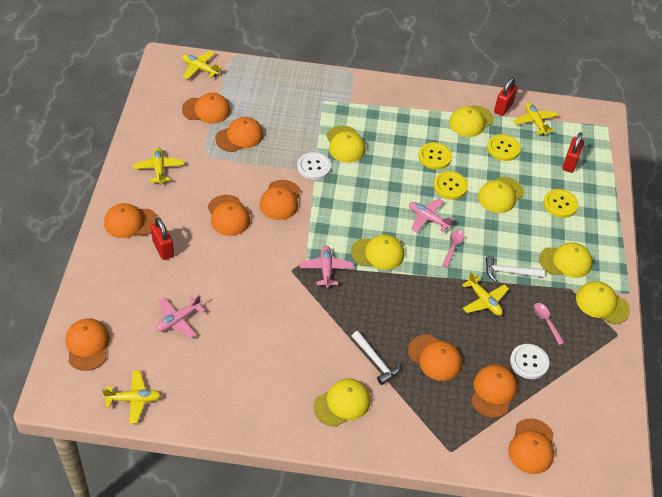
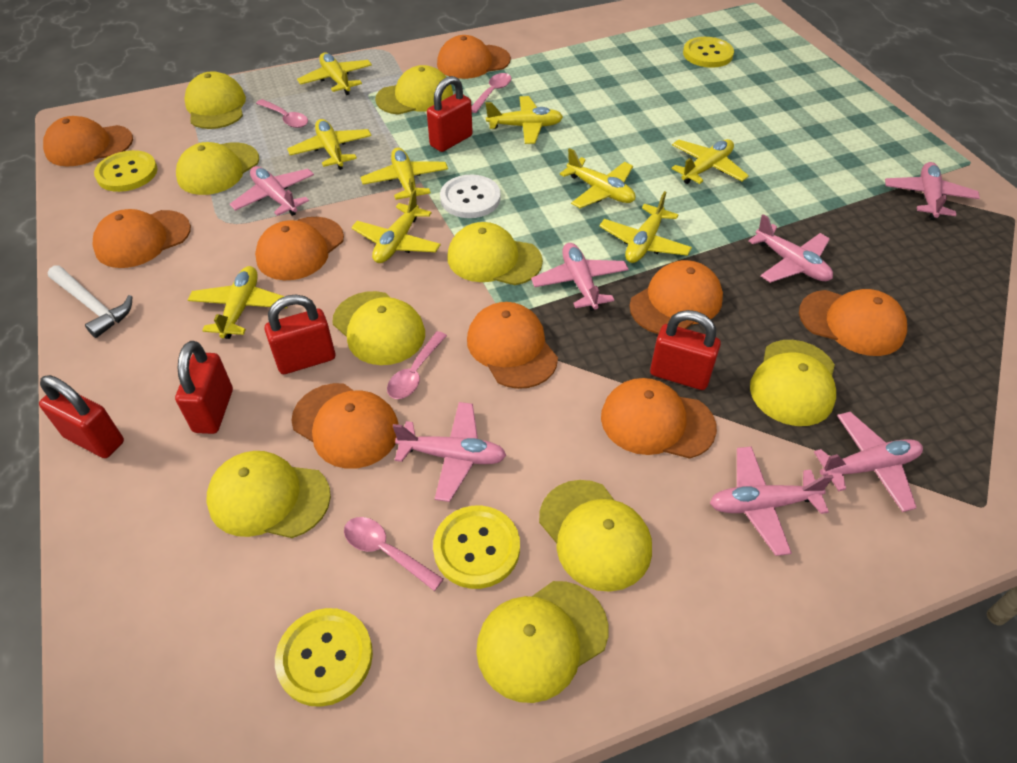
pink plane: [156,295,205,338] [300,246,354,288] [409,198,454,233] = 3 -> [230,166,314,216] [393,402,507,502] [531,243,629,311] [710,446,833,556] [748,214,833,283] [814,412,923,512] [885,162,980,220] = 7
pink spoon: [442,230,465,268] [534,303,565,345] = 2 -> [256,99,308,128] [344,517,443,591] [387,331,447,399] [472,73,511,113] = 4
red padlock: [151,217,174,260] [494,77,518,116] [562,132,584,173] = 3 -> [39,375,124,458] [175,341,233,434] [264,294,335,374] [427,76,473,152] [650,310,721,390] = 5
white button: [297,152,331,180] [510,344,549,379] = 2 -> [440,175,501,218] = 1
white hammer: [352,331,401,385] [486,256,545,282] = 2 -> [47,265,132,338] = 1
yellow cap: [313,378,371,427] [326,126,366,163] [351,234,404,270] [449,105,494,137] [478,177,524,213] [539,242,593,278] [576,281,630,324] = 7 -> [176,142,259,195] [184,71,246,129] [206,451,331,538] [333,291,425,365] [375,65,453,115] [447,222,543,285] [476,581,608,703] [539,480,652,592] [750,340,836,426] = 9
yellow plane: [102,370,162,424] [133,147,184,184] [182,51,222,79] [462,272,509,316] [513,102,558,136] = 5 -> [188,266,288,339] [287,119,371,170] [297,53,372,95] [351,190,441,263] [361,148,448,200] [485,96,563,144] [560,148,635,208] [599,191,692,263] [672,139,749,184] = 9

